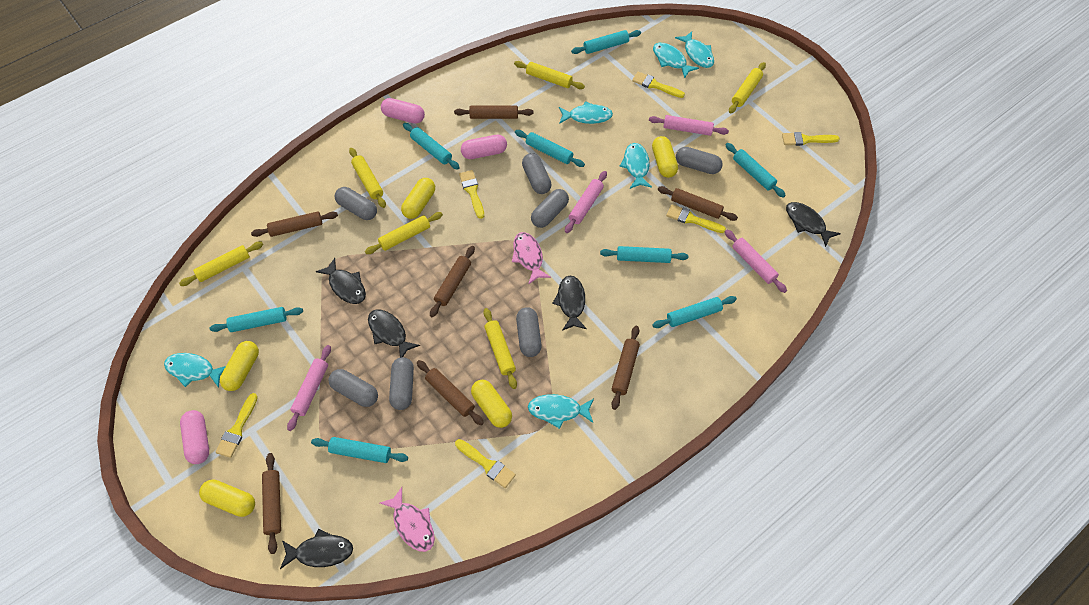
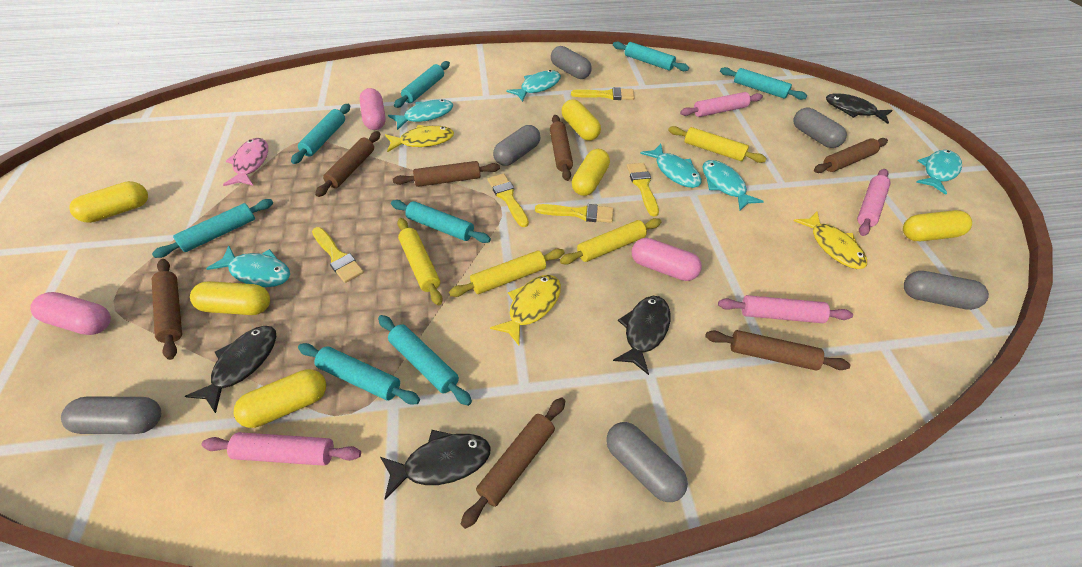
black fish: [280,529,353,569] [316,258,366,304] [368,310,420,358] [552,276,587,331] [786,202,841,247] = 5 -> [185,326,276,413] [380,430,491,500] [613,296,670,375] [826,93,893,124] = 4
grey capsule: [328,369,378,407] [335,187,377,220] [389,357,414,410] [516,307,541,357] [522,153,551,194] [531,189,569,228] [676,147,723,174] = 7 -> [61,396,161,434] [493,125,540,166] [551,46,592,79] [606,422,688,502] [794,108,847,148] [904,271,989,310] = 6
pink fish: [380,487,435,552] [512,232,551,285] = 2 -> [223,138,268,186] = 1
yellow brush: [215,393,258,458] [455,439,516,488] [459,170,484,219] [632,72,685,98] [666,204,726,233] [782,132,840,146] = 6 -> [312,227,364,283] [488,173,529,227] [535,204,613,223] [571,87,634,100] [627,163,659,217] = 5
yellow capsule: [199,479,255,517] [220,341,259,391] [401,178,435,219] [471,380,512,428] [652,136,678,178] = 5 -> [69,181,148,223] [190,281,270,315] [234,369,326,428] [562,99,601,141] [572,149,610,196] [903,210,972,241] = 6
yellow fish: none = 0 -> [385,125,454,152] [490,275,561,345] [793,211,867,269] = 3
yellow rolling pin: [179,242,263,286] [349,148,386,208] [365,212,443,254] [484,308,517,389] [514,61,585,89] [729,62,766,113] = 6 -> [397,218,443,305] [449,249,565,297] [560,218,662,264] [668,126,767,163] = 4

